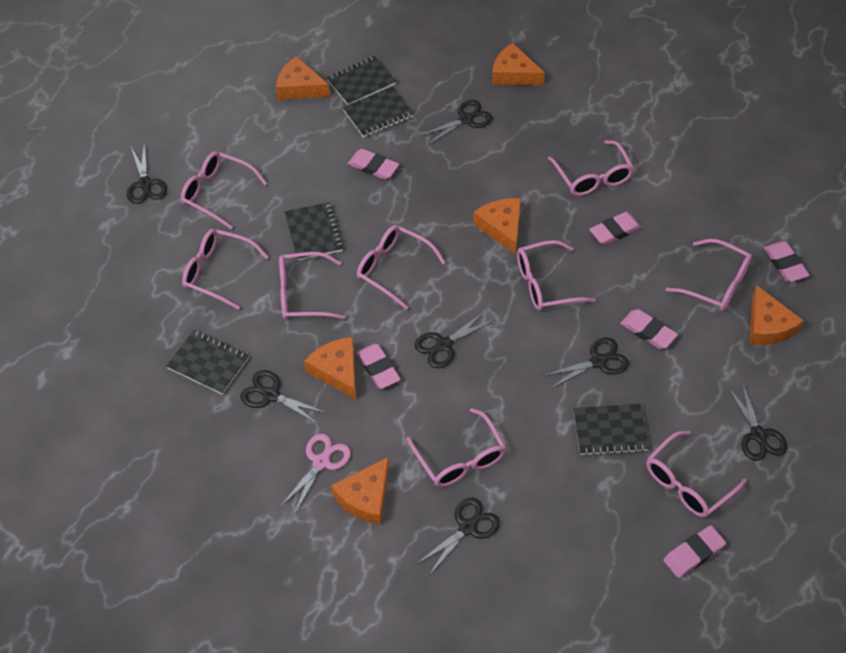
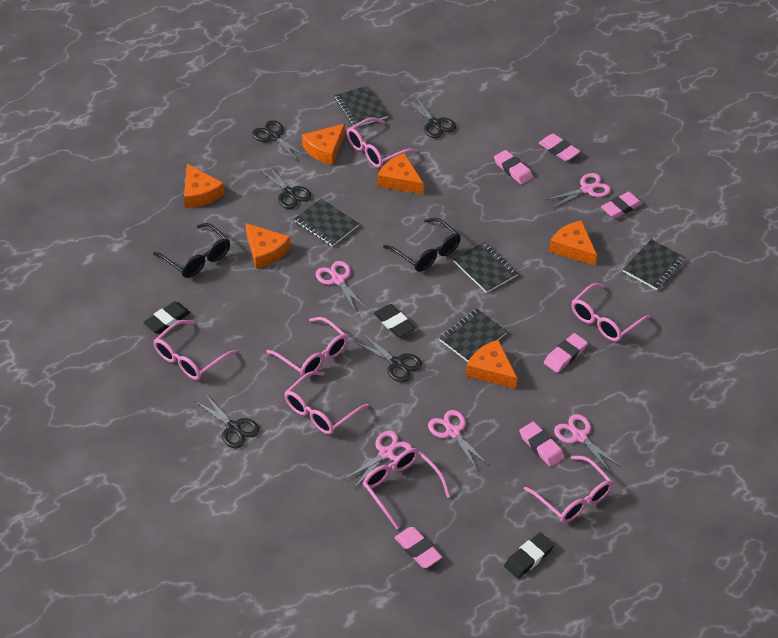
black eraser: none = 0 -> [143,302,190,334] [374,304,415,338] [504,532,554,579] = 3
black glasses: none = 0 -> [153,223,230,278] [383,218,461,272] = 2
black scissors: [127,144,167,204] [240,370,327,425] [415,310,494,368] [417,498,500,575] [420,100,493,145] [543,337,629,389] [727,382,787,461] = 7 -> [194,394,259,448] [252,120,307,161] [258,164,311,209] [355,333,422,382] [405,96,456,138] = 5
pink glasses: [181,151,267,229] [182,229,268,310] [279,252,346,320] [357,225,446,310] [406,408,506,487] [517,240,596,311] [548,140,634,196] [646,431,747,518] [666,239,752,311] = 9 -> [154,320,237,380] [266,317,348,377] [284,371,369,434] [347,117,418,168] [363,448,451,529] [524,456,613,523] [572,283,650,341] = 7
pink scissors: [280,434,351,515] = 1 -> [316,261,367,313] [344,431,412,487] [428,410,488,470] [546,173,611,208] [554,414,621,473] = 5

